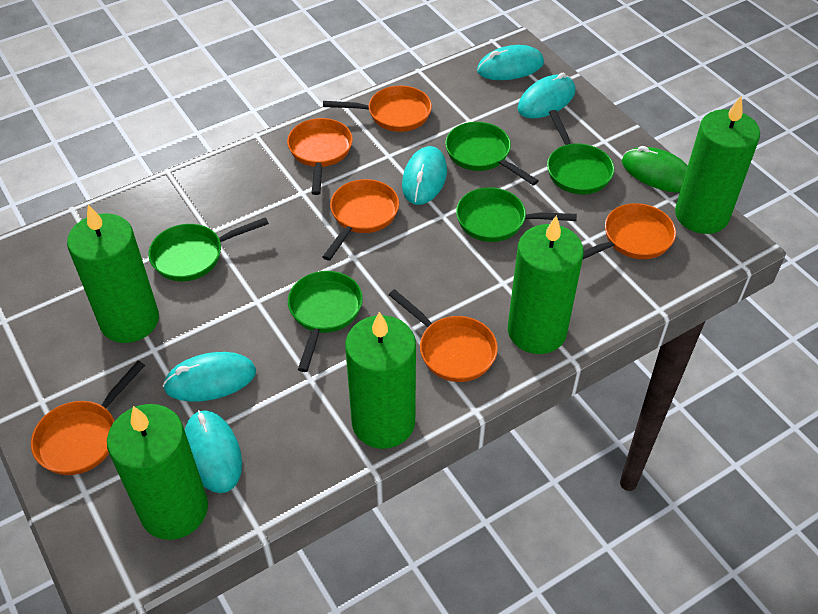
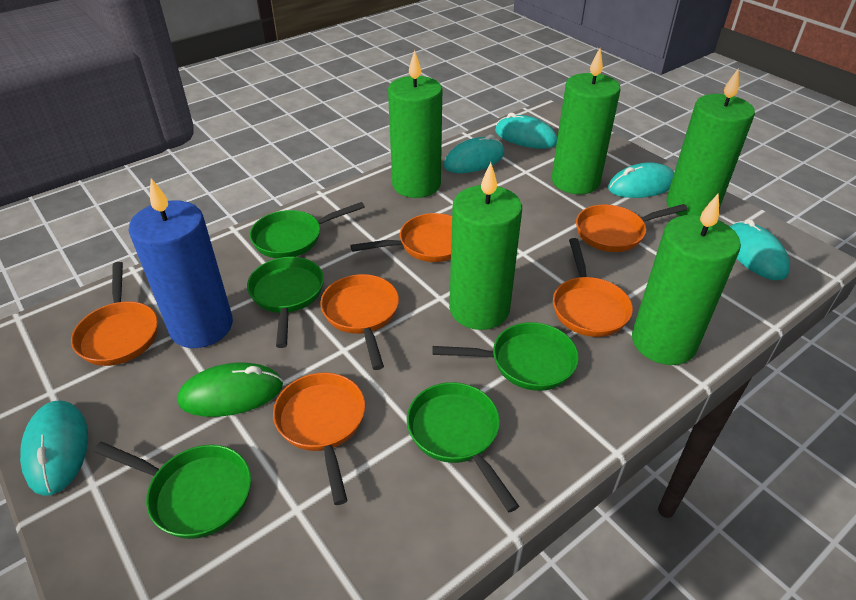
blue candle: none = 0 -> [129,178,233,348] = 1

